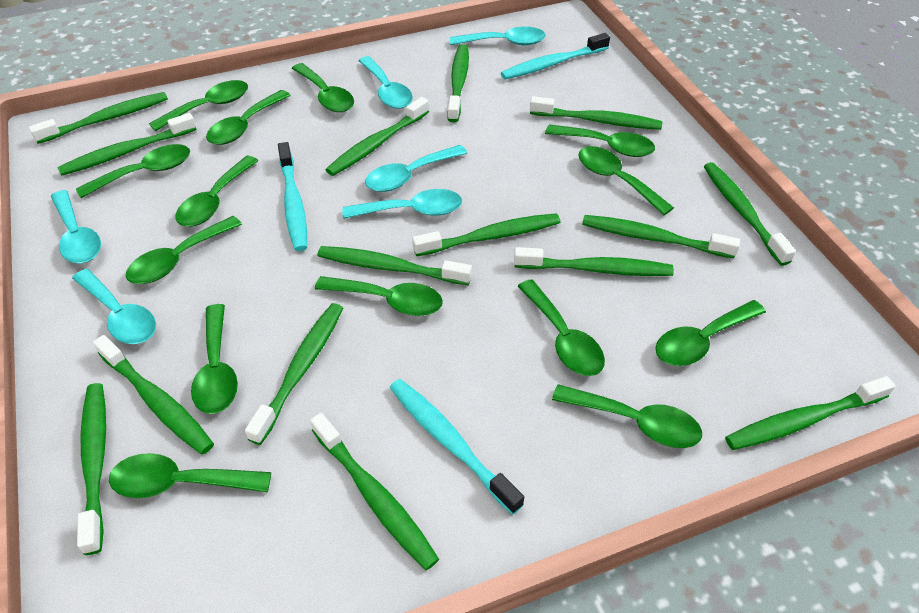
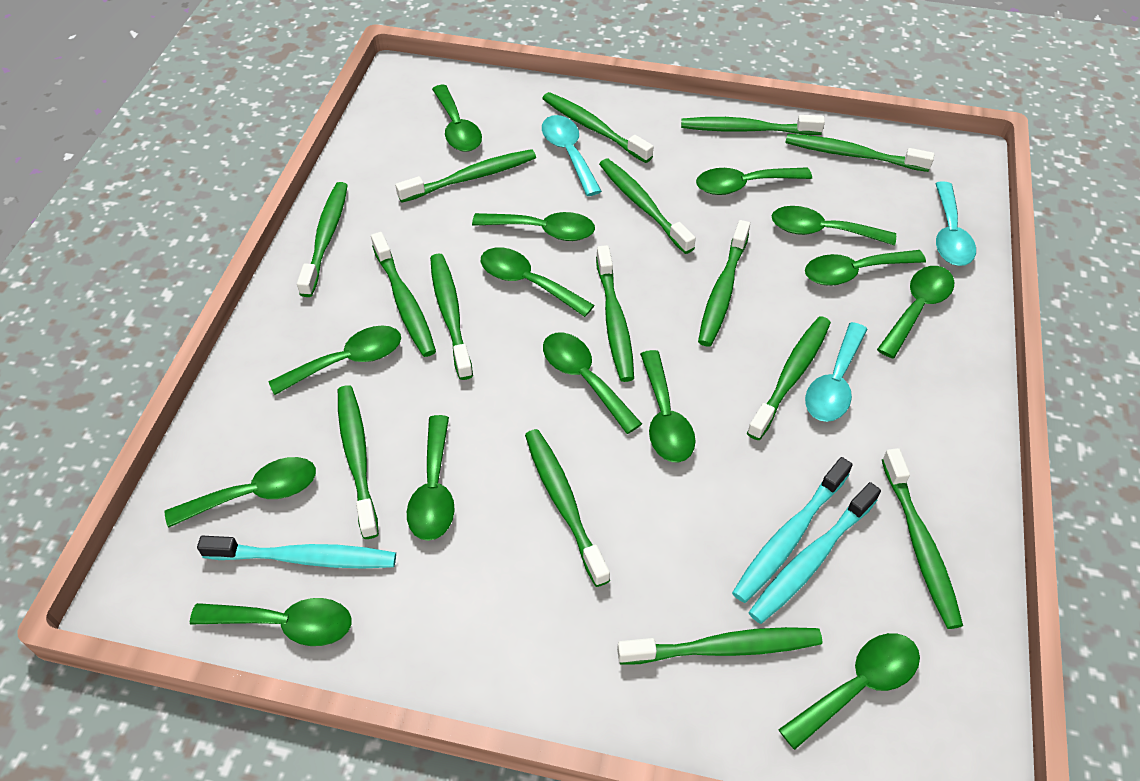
turquoise spoon: [51,190,101,263] [72,269,156,344] [342,189,462,219] [358,56,413,109] [365,145,467,192] [450,27,546,45] = 6 -> [542,115,602,196] [805,322,867,422] [935,181,976,266] = 3

